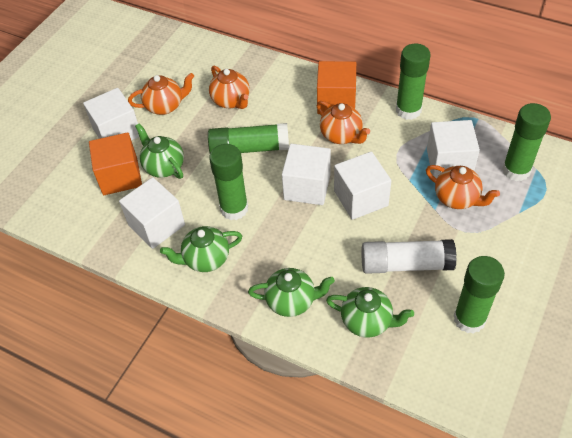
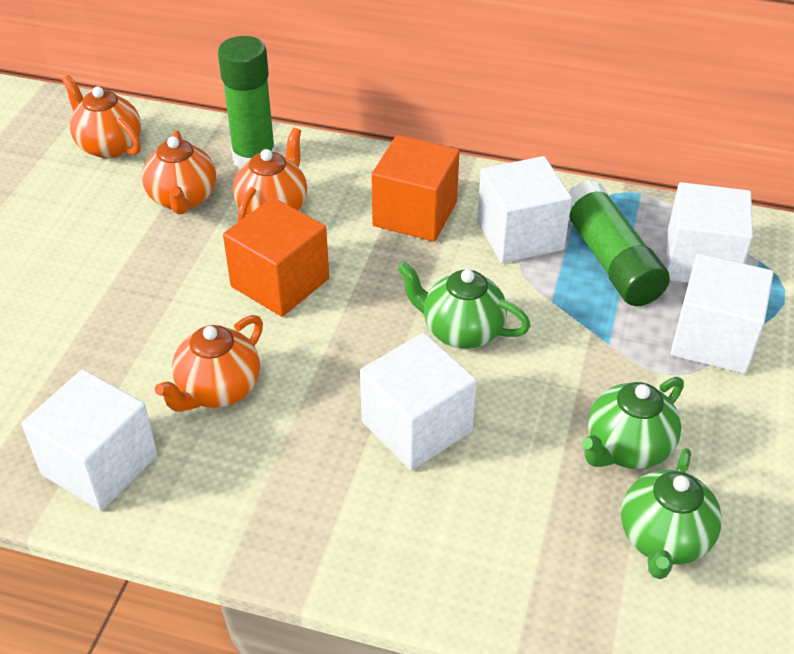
green glue stick: [208,123,289,153] [209,144,248,220] [396,44,431,120] [453,256,505,334] [502,103,551,181] = 5 -> [218,36,276,169] [569,180,670,306] = 2
green teapot: [135,123,184,179] [160,226,242,272] [248,268,335,317] [326,287,414,338] = 4 -> [397,262,531,349] [582,377,684,469] [621,448,722,579] = 3
white glue stick: [361,239,457,274] = 1 -> none = 0

